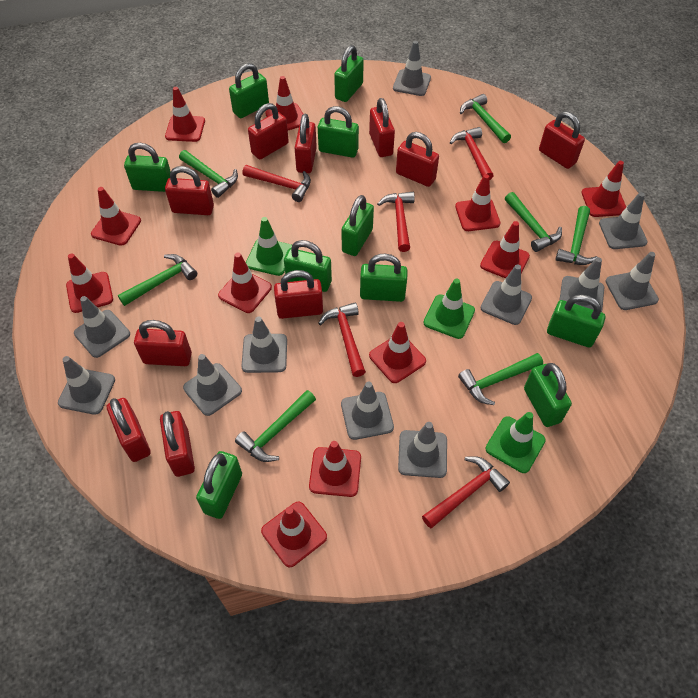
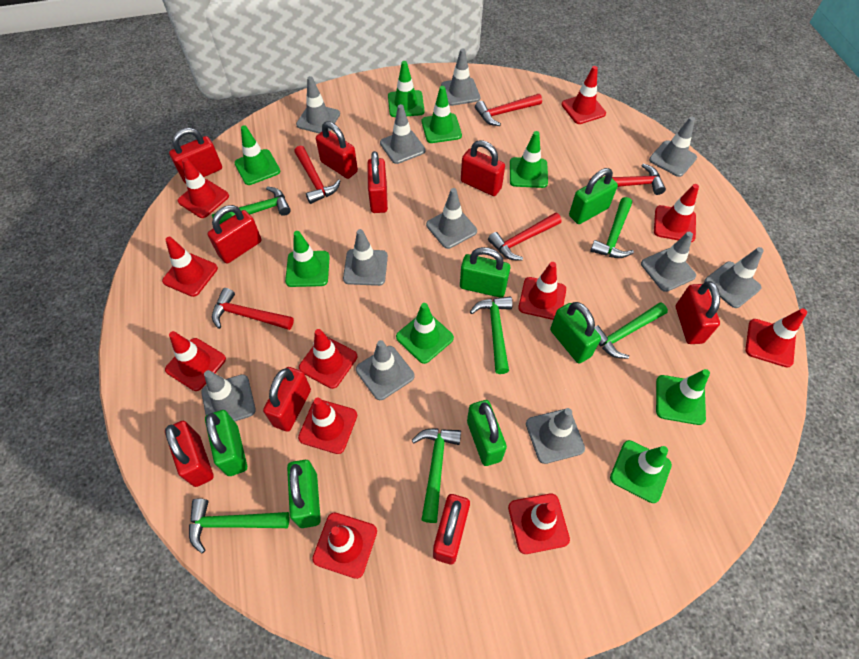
green hammer: [118,254,197,306] [179,150,238,198] [235,390,316,462] [458,353,543,405] [460,94,511,143] [505,192,562,252] [555,206,597,265] = 7 -> [189,499,289,554] [212,186,291,224] [411,428,461,523] [470,297,512,374] [590,197,634,258] [594,302,668,359] = 6
green padlock: [124,143,171,192] [196,451,242,519] [229,63,269,118] [284,240,332,292] [318,106,359,158] [334,45,364,102] [342,195,374,256] [360,254,408,302] [524,363,572,427] [547,295,605,347] = 10 -> [205,410,247,476] [287,460,321,528] [460,247,510,298] [467,400,507,466] [550,302,601,364] [569,168,618,224] = 6
green traffic cone: [246,217,292,276] [423,278,475,339] [485,412,546,473] = 3 -> [234,125,280,185] [285,231,330,287] [388,61,424,117] [396,303,454,364] [422,86,462,143] [510,131,548,188] [610,440,672,503] [656,369,710,425] = 8
red padlock: [107,398,151,462] [134,320,192,366] [160,411,195,477] [165,166,214,215] [248,103,289,159] [274,270,323,319] [295,114,317,173] [369,98,395,157] [396,132,439,187] [539,111,585,169] = 10 -> [165,421,214,487] [169,128,222,183] [207,205,262,263] [263,367,311,432] [316,121,358,179] [367,151,388,213] [433,494,470,564] [461,140,505,196] [676,281,720,344] = 9

